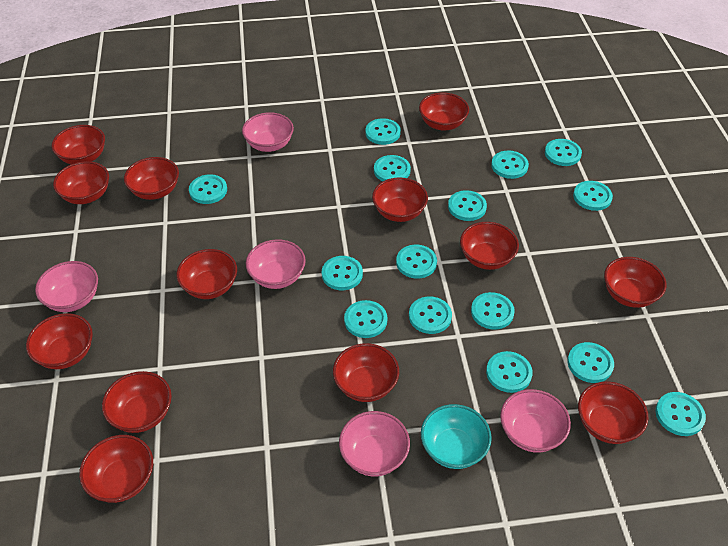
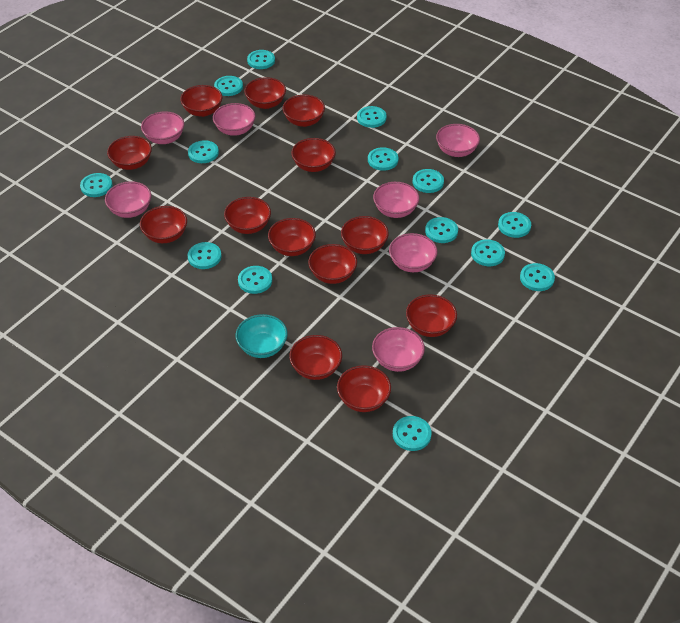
pink bowl: [35,261,98,312] [242,112,294,152] [246,239,306,289] [339,411,410,476] [500,389,571,453] = 5 -> [105,181,151,218] [141,111,184,144] [213,103,255,136] [372,327,425,372] [373,182,419,218] [389,233,438,272] [436,124,480,157] = 7
turquoise button: [189,174,227,204] [322,256,363,290] [344,300,388,338] [365,118,401,145] [374,155,411,181] [396,245,437,278] [409,297,452,334] [448,190,487,221] [471,292,515,330] [486,351,533,393] [491,150,529,179] [545,139,582,166] [567,342,614,383] [573,181,613,211] [656,392,706,436] = 15 -> [80,173,113,197] [188,140,219,163] [188,242,222,269] [214,76,243,96] [238,266,272,294] [247,50,275,69] [357,106,387,128] [368,147,398,171] [393,416,432,451] [413,169,444,193] [425,217,458,243] [471,239,505,266] [498,212,531,238] [520,263,555,291] = 14

